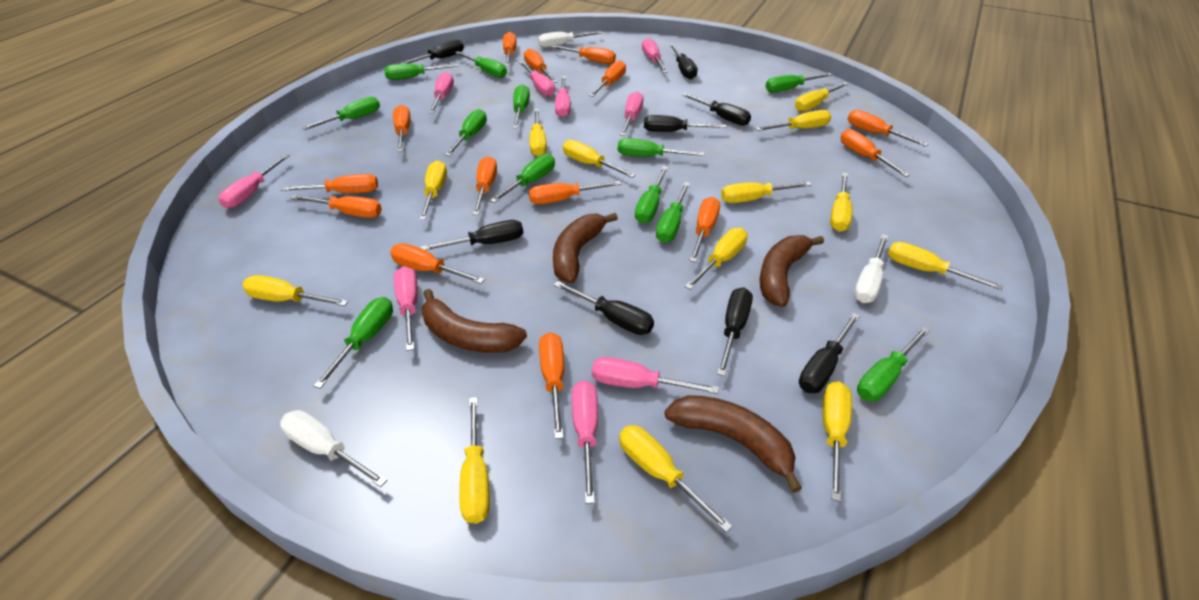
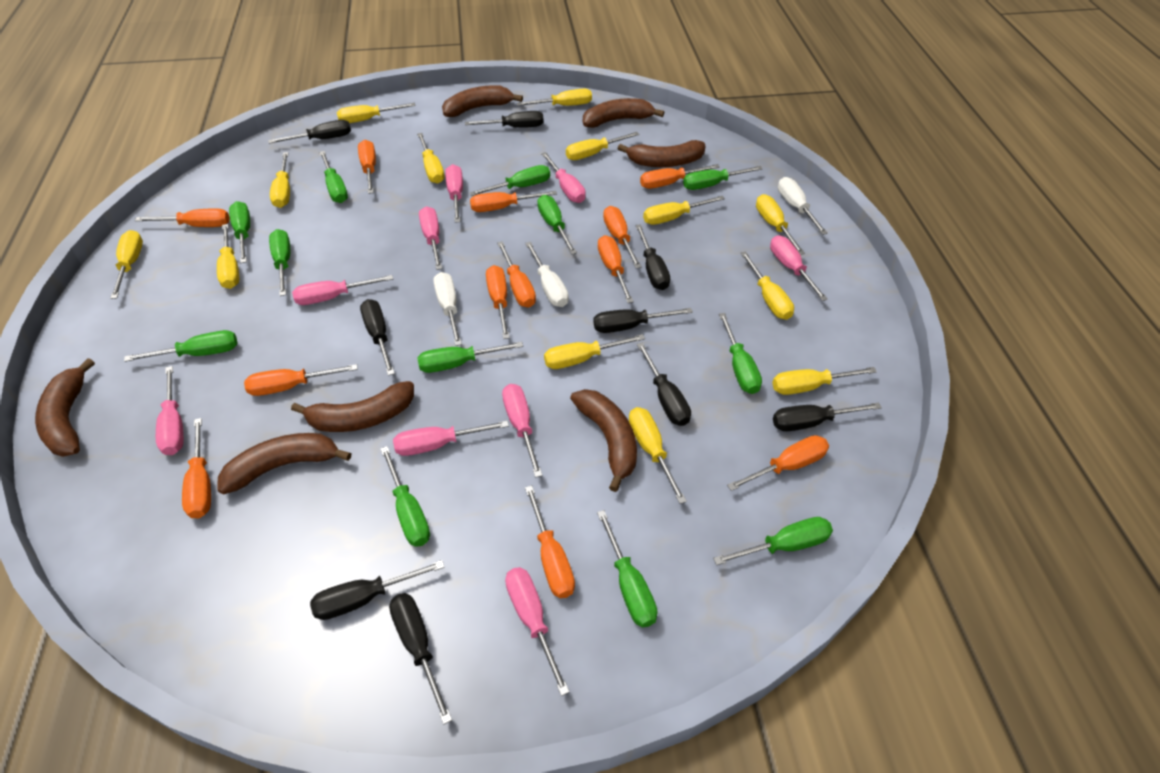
black screwdriver: [400,39,464,64] [421,220,523,250] [554,281,654,335] [644,115,726,132] [670,44,698,79] [682,93,751,126] [717,287,753,376] [799,313,860,393] = 8 -> [268,120,351,144] [310,560,444,620] [360,299,395,376] [389,593,452,724] [465,111,544,128] [593,308,693,333] [635,224,670,290] [637,343,691,426] [773,403,882,431] = 9
brown banana: [422,289,527,353] [553,213,618,283] [665,395,802,493] [760,235,824,307] = 4 -> [35,358,95,457] [217,433,351,494] [291,381,414,432] [442,85,523,117] [570,389,637,492] [583,98,665,128] [618,140,705,167] = 7
orange screwdriver: [281,174,378,193] [290,195,382,218] [390,243,485,284] [393,105,411,152] [472,156,497,215] [503,32,517,66] [524,49,557,83] [529,181,621,204] [539,332,564,439] [551,45,616,64] [589,60,626,97] [689,197,720,262] [841,129,910,177] [848,110,928,147] = 14 -> [135,208,229,227] [182,418,211,518] [244,364,358,396] [358,140,376,194] [470,191,557,212] [486,265,510,339] [497,241,536,308] [525,485,575,598] [598,235,634,303] [603,206,642,269] [640,164,720,189] [727,435,829,491] = 12

